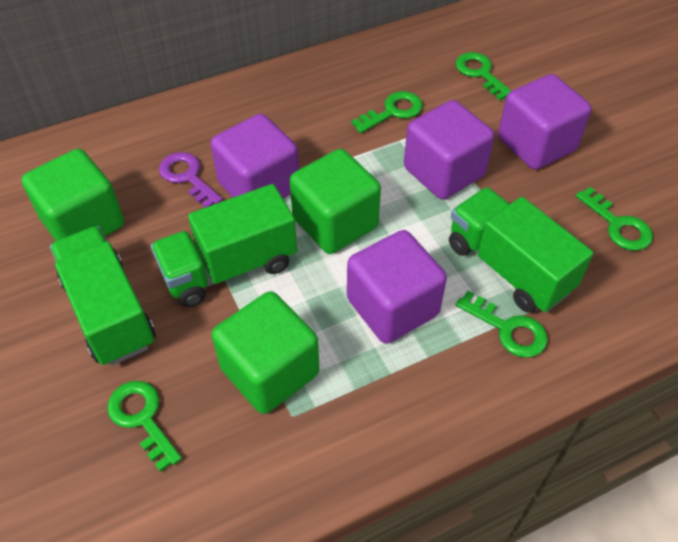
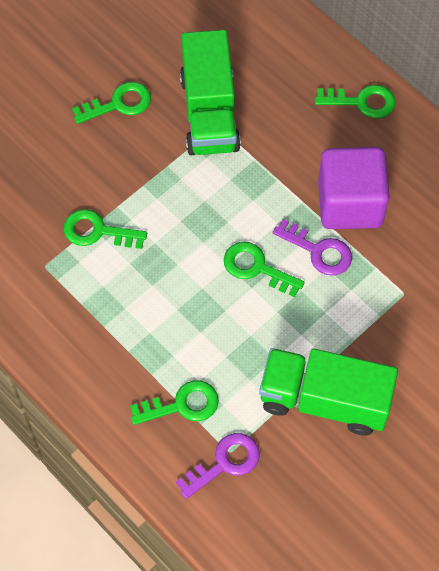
green cube: [21,149,124,241] [212,291,319,414] [290,149,381,254] = 3 -> none = 0
green truck: [50,226,155,366] [151,184,297,307] [449,187,593,313] = 3 -> [180,30,241,155] [259,348,398,435] = 2
purple cube: [211,114,299,198] [347,230,447,344] [404,100,494,199] [498,74,591,170] = 4 -> [318,147,390,229] = 1
purple key: [159,152,223,208] = 1 -> [176,433,260,499] [273,219,352,276] = 2

